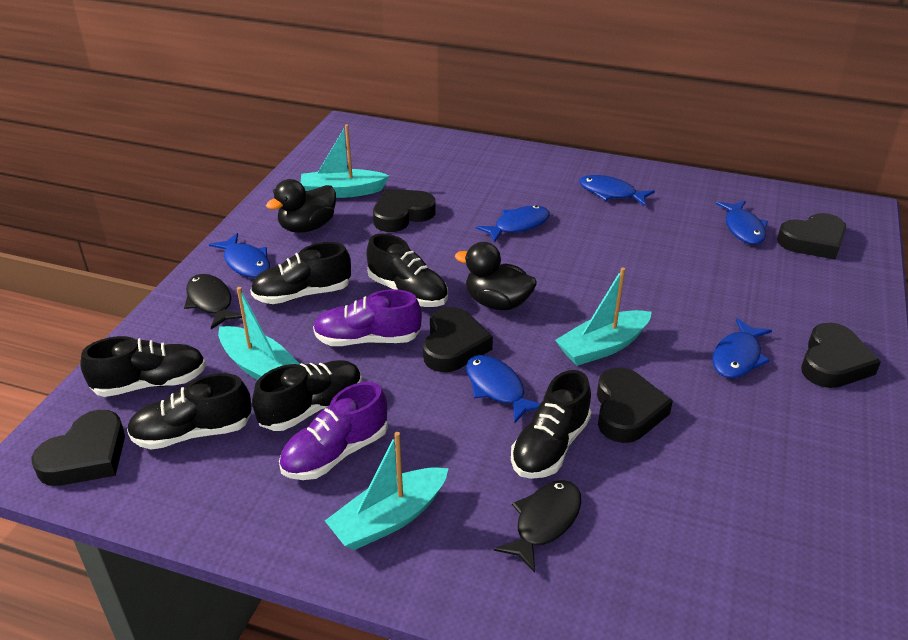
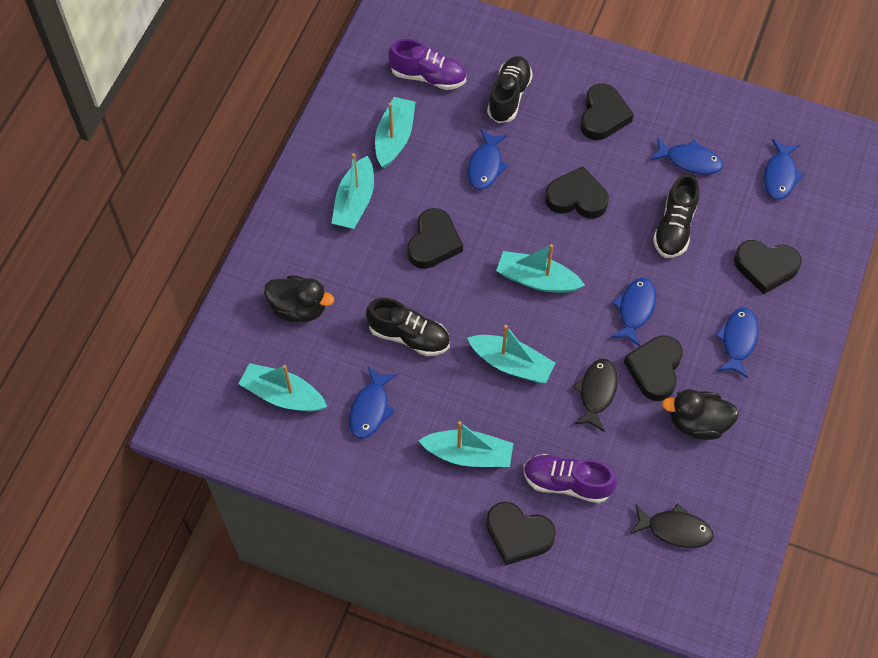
black shoe: [80,336,206,397] [127,373,252,450] [250,242,351,304] [252,360,362,431] [366,233,448,307] [511,370,591,479] = 6 -> [366,298,450,356] [487,56,533,123] [653,174,700,258] = 3
turquoise boat: [218,287,300,380] [301,124,389,198] [325,432,449,550] [555,267,652,366] = 4 -> [239,363,327,412] [332,153,374,229] [375,97,416,168] [418,421,513,467] [467,325,555,383] [496,244,585,293] = 6

